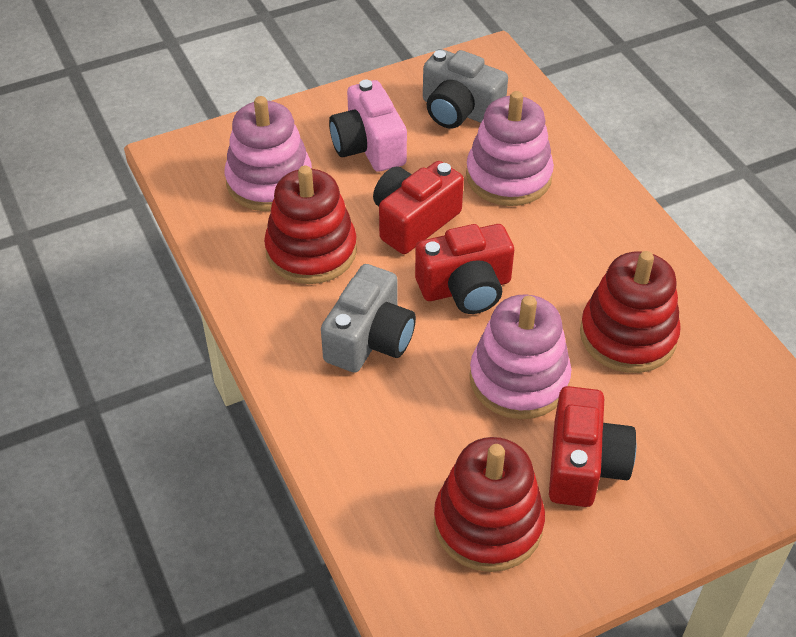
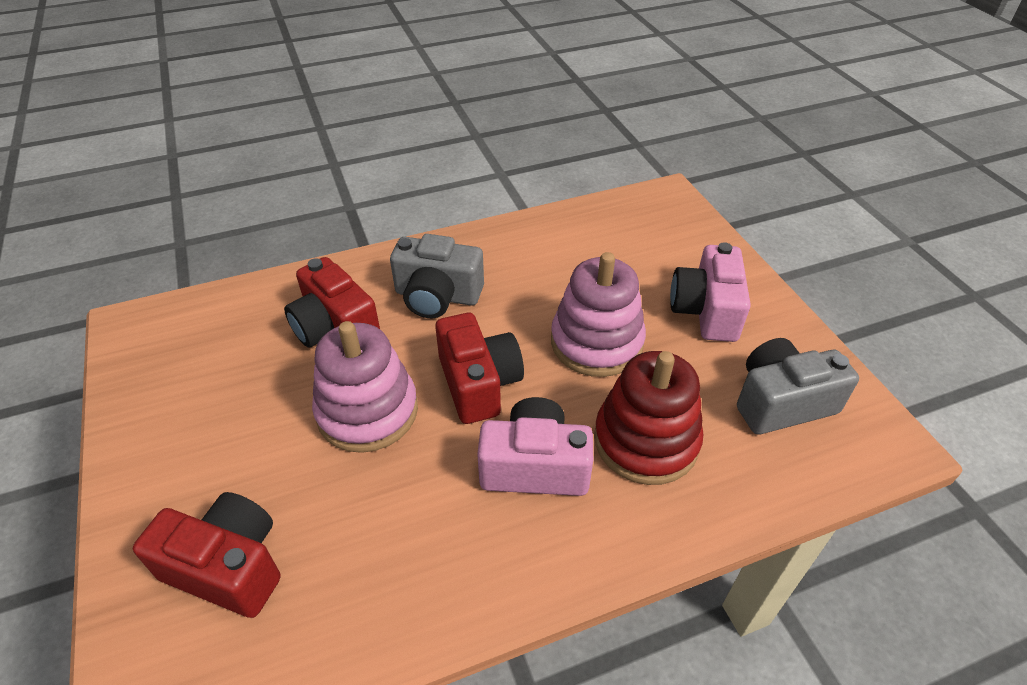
pink camera: [329,80,407,172] = 1 -> [477,397,593,496] [670,242,751,342] = 2
pink stacking toy: [225,96,312,211] [466,91,554,206] [469,294,571,419] = 3 -> [312,321,418,453] [551,252,646,377] = 2
red stacking toy: [264,166,357,284] [434,437,545,572] [580,251,681,373] = 3 -> [594,351,703,485] = 1

